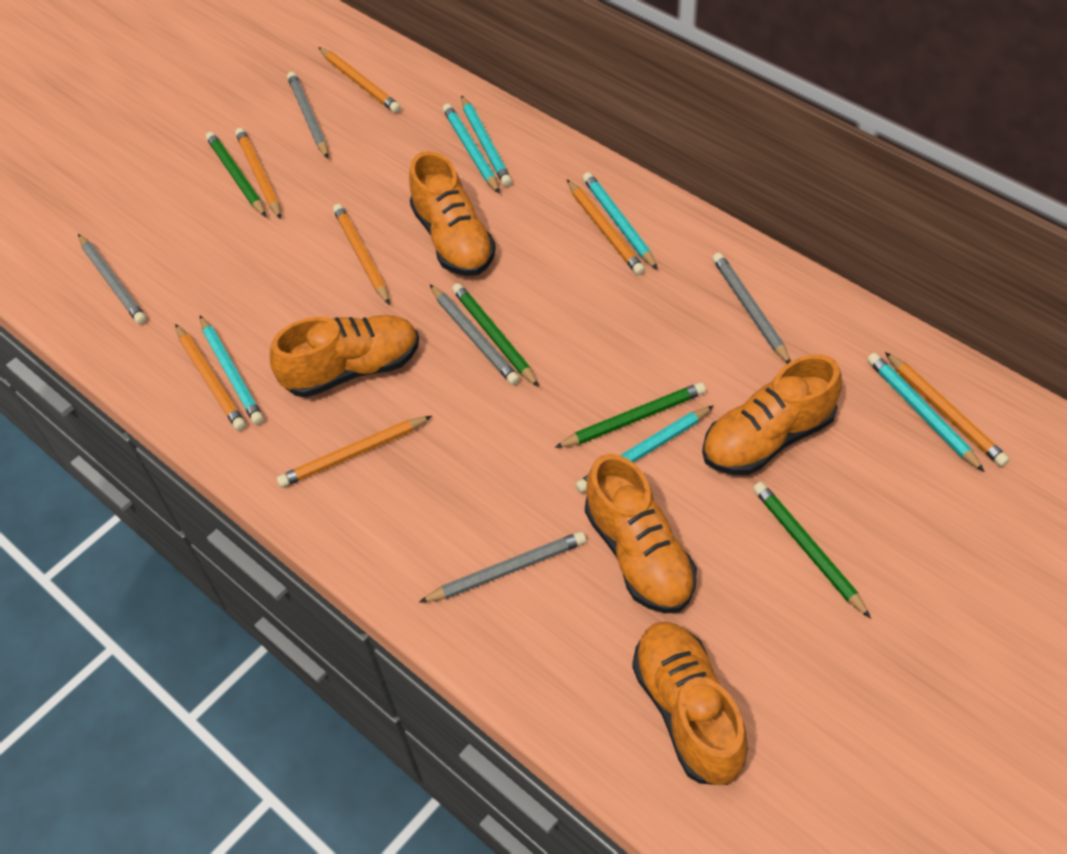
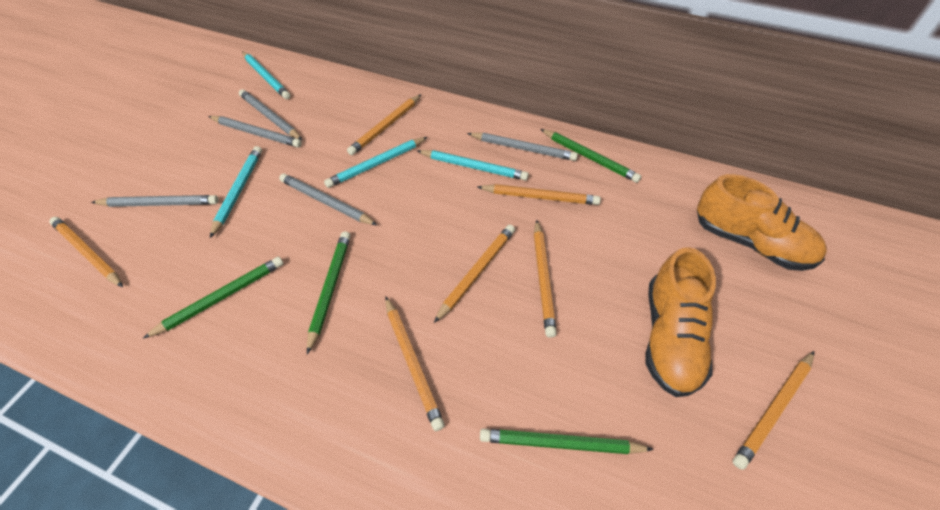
orange shoe: [270,315,419,398] [409,151,496,276] [585,454,697,613] [632,621,748,785] [702,354,842,475] = 5 -> [646,247,716,397] [697,174,827,271] = 2
turquoise pencil: [200,315,264,425] [442,104,500,194] [461,95,512,186] [575,405,714,493] [582,172,658,270] [867,353,985,472] = 6 -> [210,146,262,238] [242,51,291,99] [324,137,427,188] [417,150,529,181] = 4

